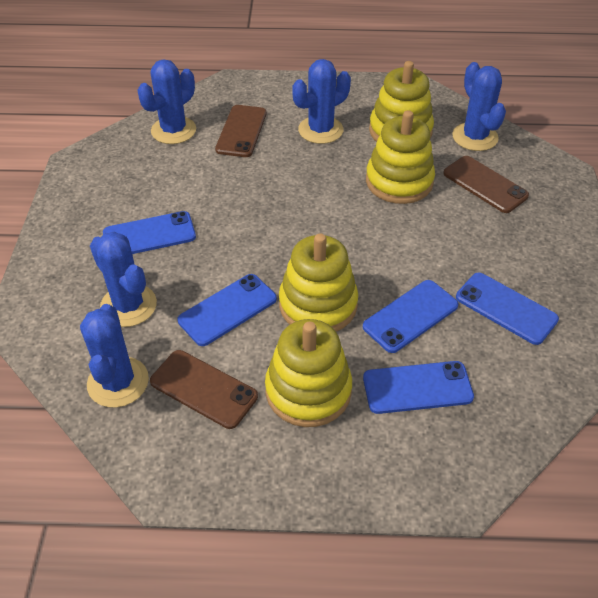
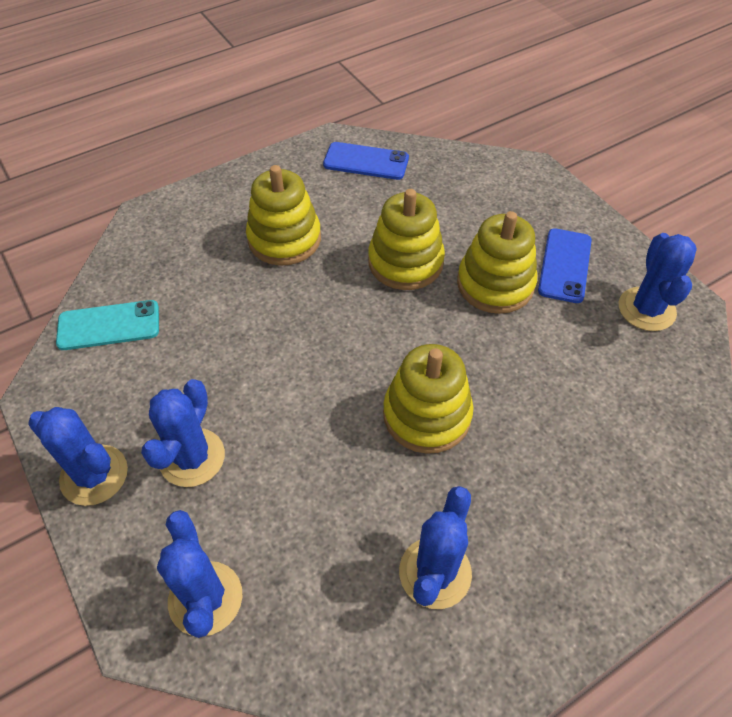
blue phone: [103,211,196,254] [177,274,277,346] [363,280,459,353] [363,361,474,414] [456,273,559,345] = 5 -> [323,142,409,180] [538,228,592,303] = 2
brown phone: [150,350,258,429] [215,105,267,157] [443,156,529,213] = 3 -> none = 0
turquoise phone: none = 0 -> [56,300,159,350] = 1

